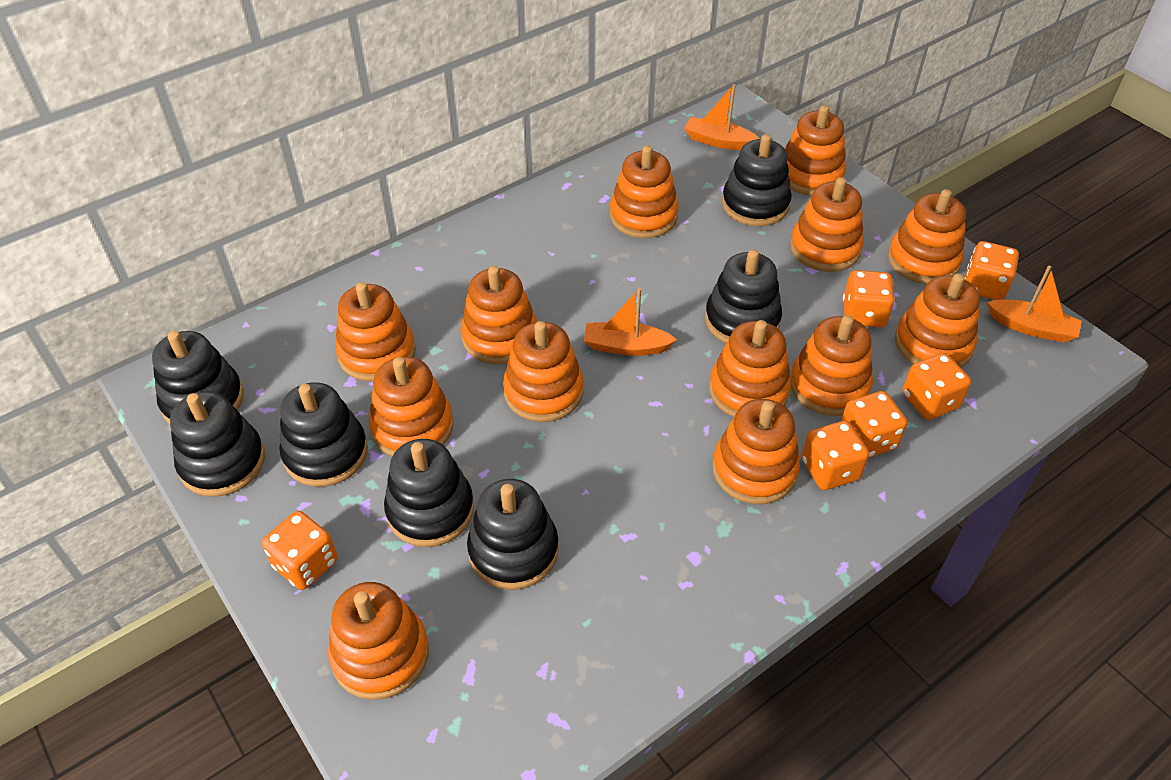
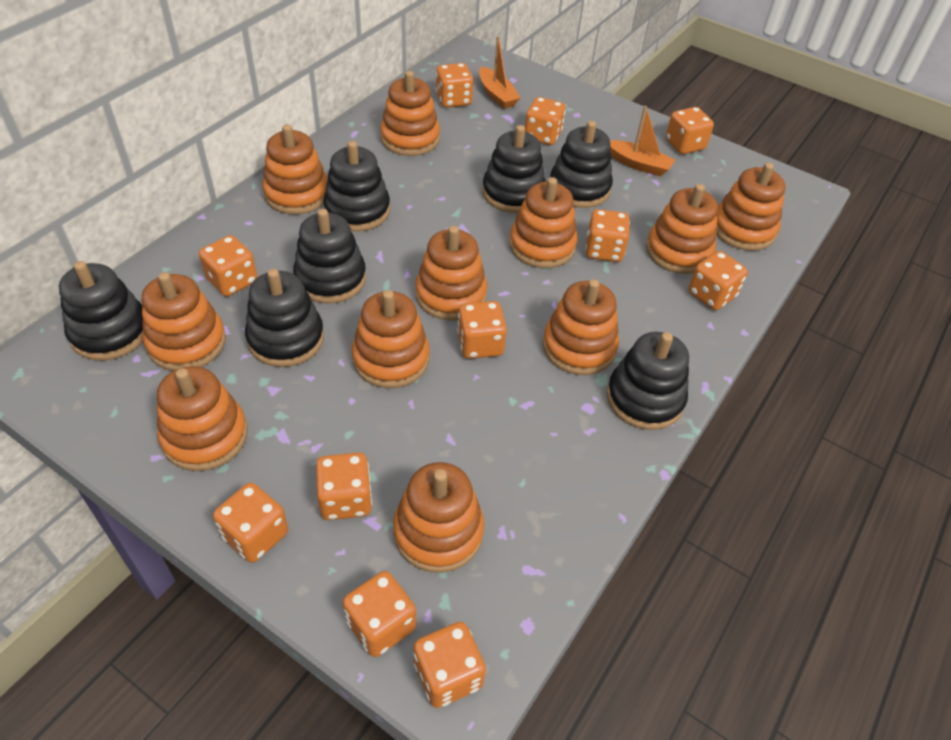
orange boat: [584,288,677,356] [684,84,760,150] [987,265,1082,343] = 3 -> [479,36,520,109] [609,106,675,176] = 2
orange dice: [262,511,338,590] [802,421,869,490] [841,391,907,458] [843,270,895,327] [902,353,971,420] [965,241,1019,300] = 6 -> [199,235,257,296] [213,483,288,563] [316,452,372,520] [343,571,416,657] [413,622,486,708] [436,63,473,108] [457,301,507,359] [525,97,566,145] [585,209,630,262] [666,107,714,154] [688,251,748,310] = 11
orange stacking toy: [328,582,429,700] [335,282,416,381] [369,357,454,456] [461,266,537,364] [503,321,584,422] [610,145,679,238] [709,320,791,417] [712,399,800,504] [785,105,846,196] [790,177,864,272] [790,315,873,416] [888,189,966,284] [895,273,980,368] = 13 -> [142,272,226,371] [157,366,248,471] [262,124,328,215] [352,290,429,388] [380,71,440,156] [393,462,484,573] [415,226,487,320] [509,177,578,268] [542,279,619,375] [646,184,718,274] [716,163,786,251] = 11

